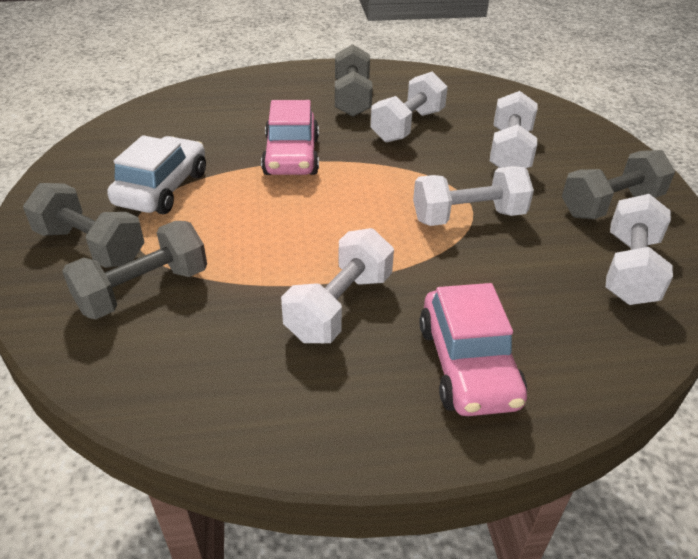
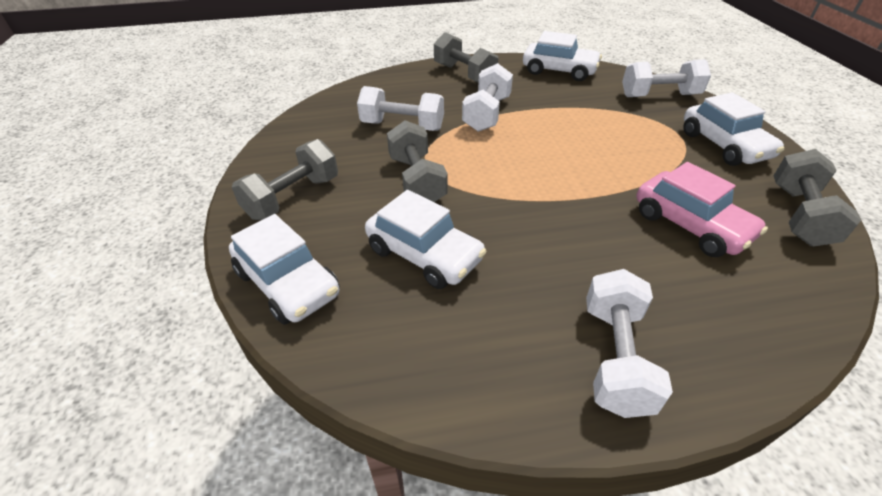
pink car: [261,100,319,175] [419,283,527,416] = 2 -> [636,162,768,257] = 1
white car: [107,135,206,214] = 1 -> [229,214,340,325] [365,190,487,289] [523,31,602,81] [683,92,784,166] = 4
white dumbbell: [281,228,394,343] [371,71,448,143] [413,166,534,226] [490,91,537,168] [606,194,673,305] = 5 -> [357,86,444,131] [462,63,513,132] [586,269,673,418] [622,59,711,97] = 4

